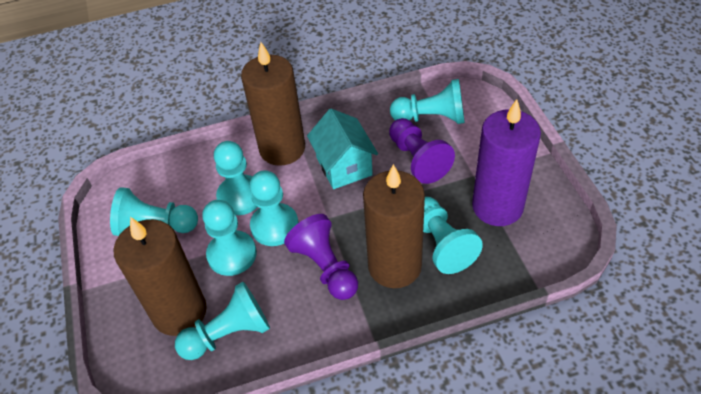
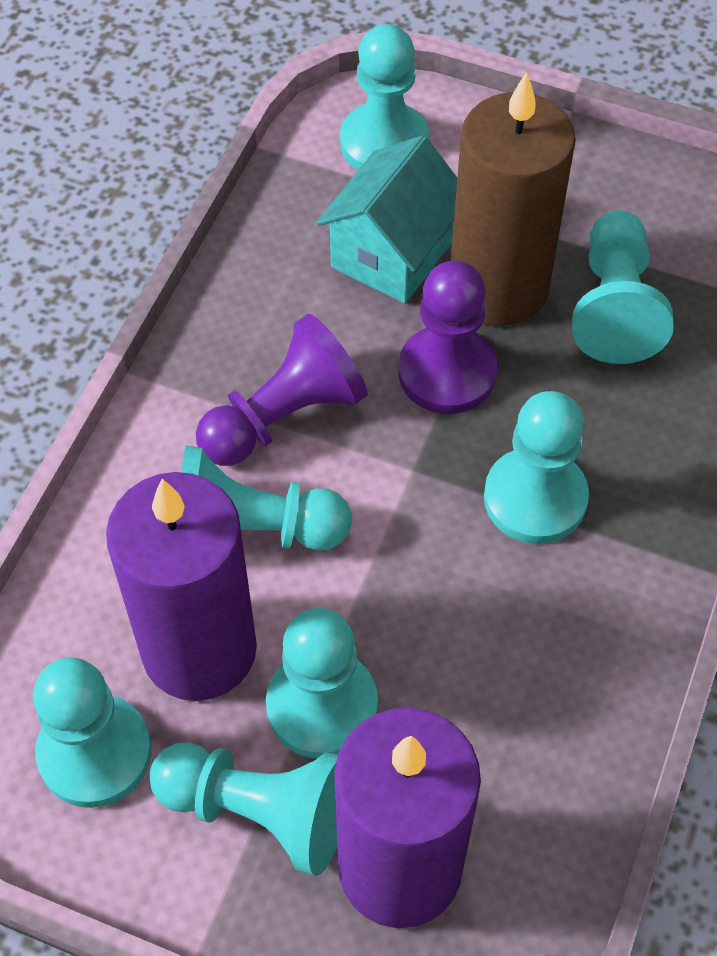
brown candle: [114,217,207,336] [241,42,305,166] [363,164,425,288] = 3 -> [451,72,576,326] = 1
purple candle: [472,99,541,226] = 1 -> [106,472,257,701] [334,708,481,928] = 2

